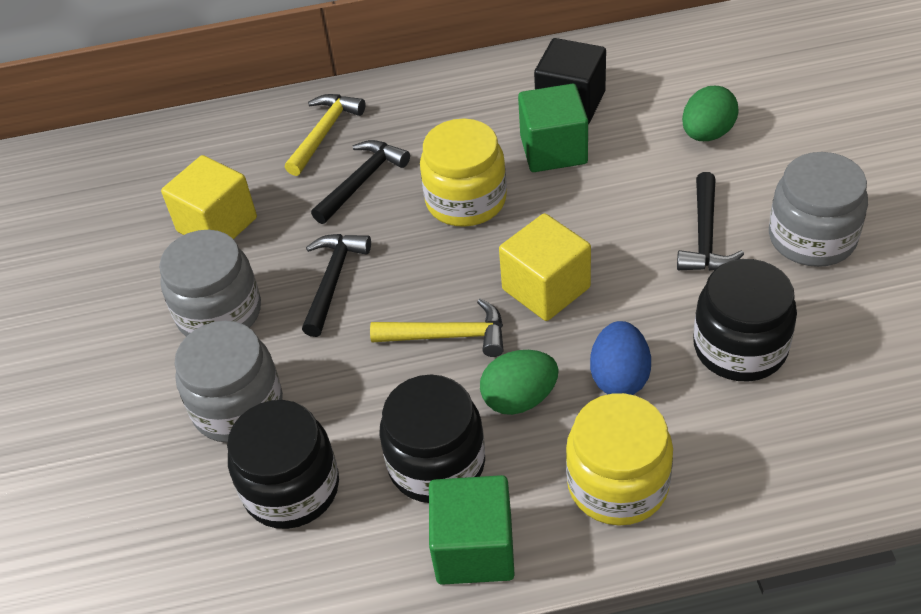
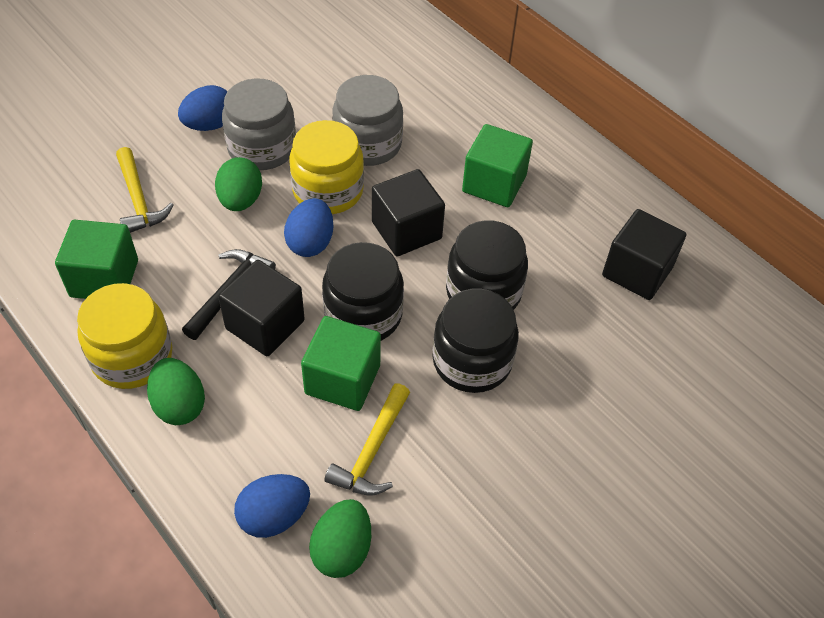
black cube: [534,38,606,124] = 1 -> [218,260,305,356] [372,169,445,256] [602,209,686,300] = 3
black hammer: [302,234,371,337] [311,140,410,224] [677,172,744,271] = 3 -> [182,249,276,340] = 1
blue egg: [590,321,651,395] = 1 -> [178,85,228,131] [234,474,310,538] [284,198,334,257] = 3
green cube: [429,475,515,585] [518,84,588,172] = 2 -> [55,220,138,299] [301,316,381,411] [462,124,533,207] = 3
green egg: [480,350,559,415] [682,86,739,141] = 2 -> [147,358,205,425] [215,157,262,211] [309,499,371,578] = 3
grey jar: [159,230,261,336] [174,321,283,443] [769,152,868,267] = 3 -> [222,79,296,170] [332,75,403,166] = 2
yellow cube: [161,155,257,239] [499,213,591,321] = 2 -> none = 0

